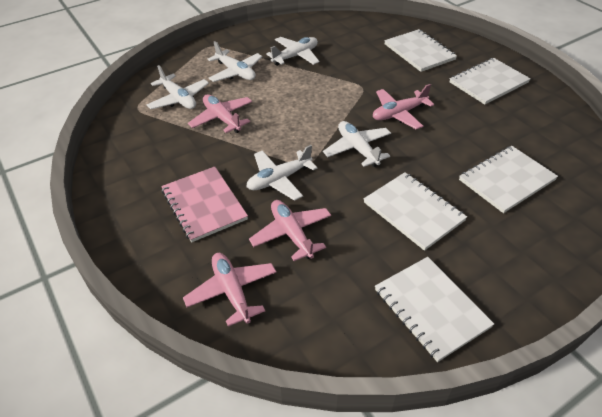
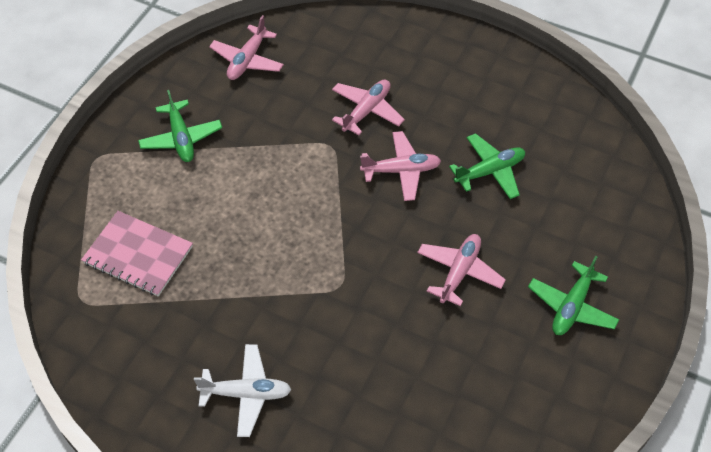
green plane: none = 0 -> [138,90,222,162] [449,133,525,199] [528,256,619,335] = 3
white notebook: [364,172,467,251] [375,257,494,362] [384,29,457,72] [450,58,531,105] [459,146,558,213] = 5 -> none = 0
white plane: [147,65,209,109] [208,41,263,82] [246,145,317,201] [266,37,319,66] [323,121,391,167] = 5 -> [194,344,292,437] = 1

